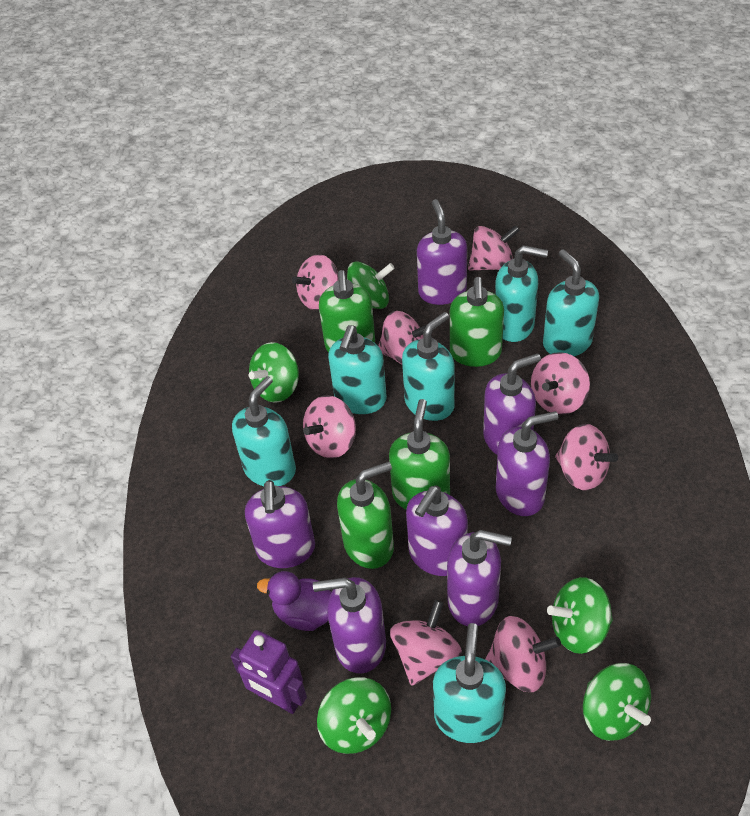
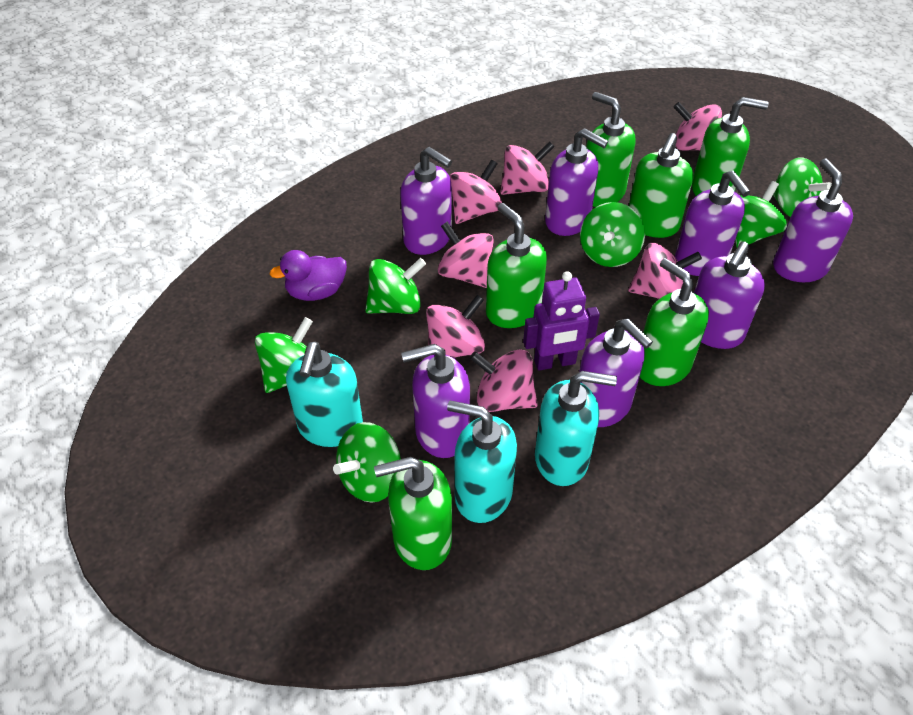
green soap dispenser: [319,270,375,352] [337,462,394,569] [389,399,450,509] [450,277,504,367] = 4 -> [374,457,452,570] [486,203,547,328] [586,92,635,207] [629,133,693,238] [640,258,709,386] [692,97,769,196] = 6
green spinning top: [249,342,299,403] [317,677,391,754] [347,261,395,309] [547,577,613,654] [583,663,651,741] = 5 -> [255,317,313,393] [333,422,401,503] [365,258,426,314] [580,202,645,267] [735,181,787,247] [773,157,832,217] = 6
pink spinning top: [292,254,338,310] [303,395,356,459] [378,311,426,364] [390,600,462,686] [468,225,520,271] [485,616,561,692] [531,352,590,415] [555,424,618,490] = 8 -> [426,295,485,358] [438,221,494,288] [450,159,502,224] [470,349,538,412] [500,141,555,195] [628,243,702,299] [674,102,722,151] = 7
turquoise soap dispenser: [232,376,296,486] [328,325,387,414] [402,312,455,421] [433,623,506,743] [495,245,548,342] [543,249,599,356] = 6 -> [286,342,363,447] [447,401,517,523] [535,371,617,486] = 3

